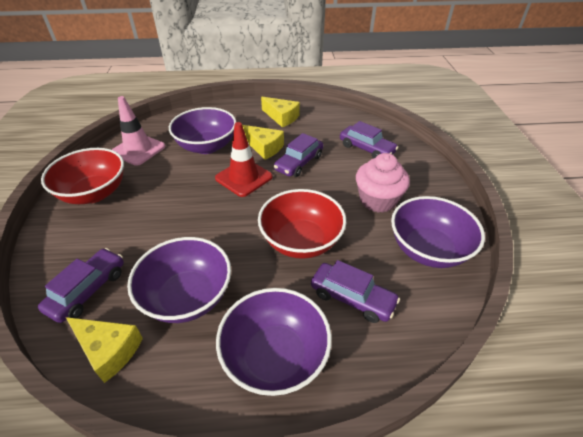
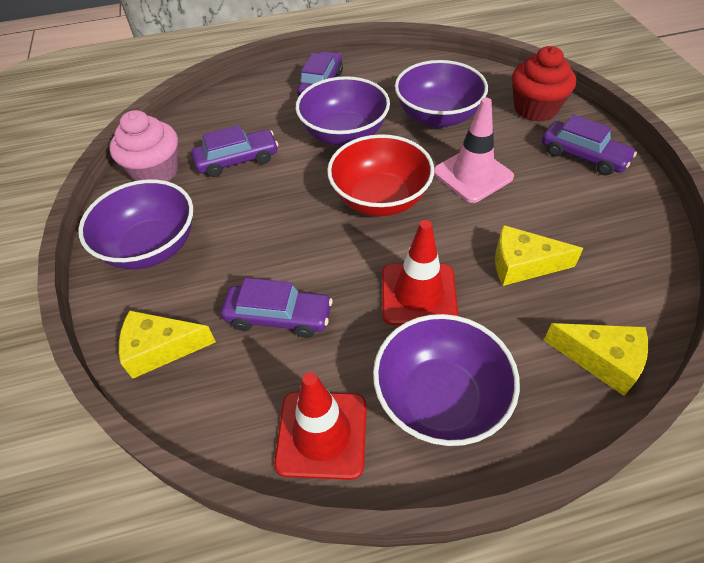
red bowl: [41,148,124,204] [258,189,346,259] = 2 -> [327,134,434,216] = 1
red cupcake: none = 0 -> [512,46,576,122] = 1
red traffic cone: [215,122,273,197] = 1 -> [274,372,367,480] [382,220,458,325] = 2

